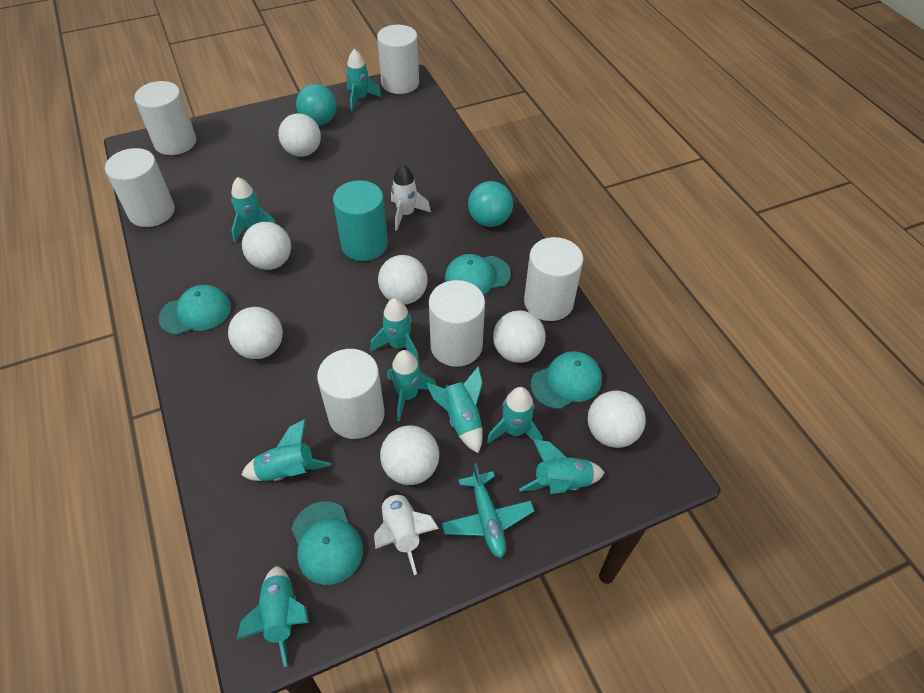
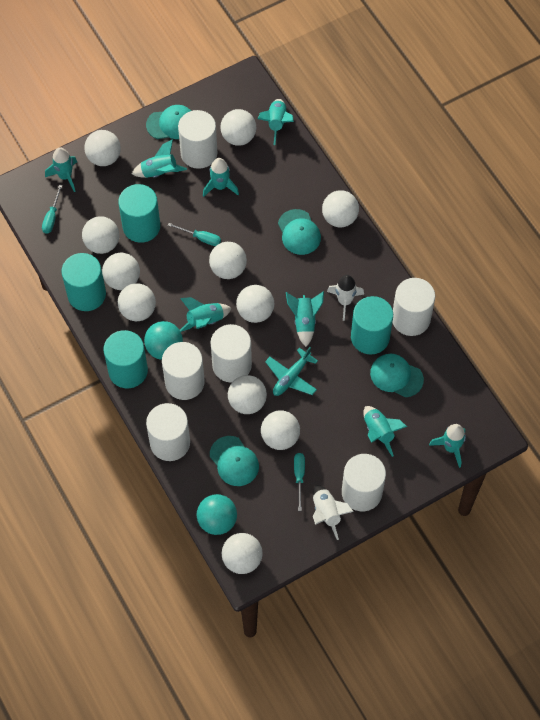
turquoise cylinder: [333,180,388,261] = 1 -> [62,253,106,311] [103,330,148,388] [118,184,160,243] [351,296,393,355] = 4
turquoise rocket: [231,177,276,242] [237,566,309,667] [241,419,331,481] [346,49,382,112] [370,298,419,362] [387,350,436,421] [426,366,483,453] [487,387,543,444] [519,439,605,494] = 9 -> [45,147,77,192] [132,139,187,178] [180,297,232,332] [203,158,239,197] [258,99,294,145] [286,291,324,347] [363,406,407,457] [429,424,466,468] = 8
turquoise screwdriver: none = 0 -> [42,184,62,234] [168,223,221,246] [294,453,305,511] = 3
white ball: [228,307,283,359] [242,222,291,270] [278,113,321,157] [378,255,428,304] [380,425,439,485] [493,310,546,363] [588,391,646,448] = 7 -> [82,216,119,254] [84,130,121,166] [102,253,140,290] [118,283,156,321] [209,242,247,279] [220,109,256,146] [222,533,263,574] [228,375,267,414] [236,285,274,323] [261,410,300,450] [322,190,359,227] = 11

